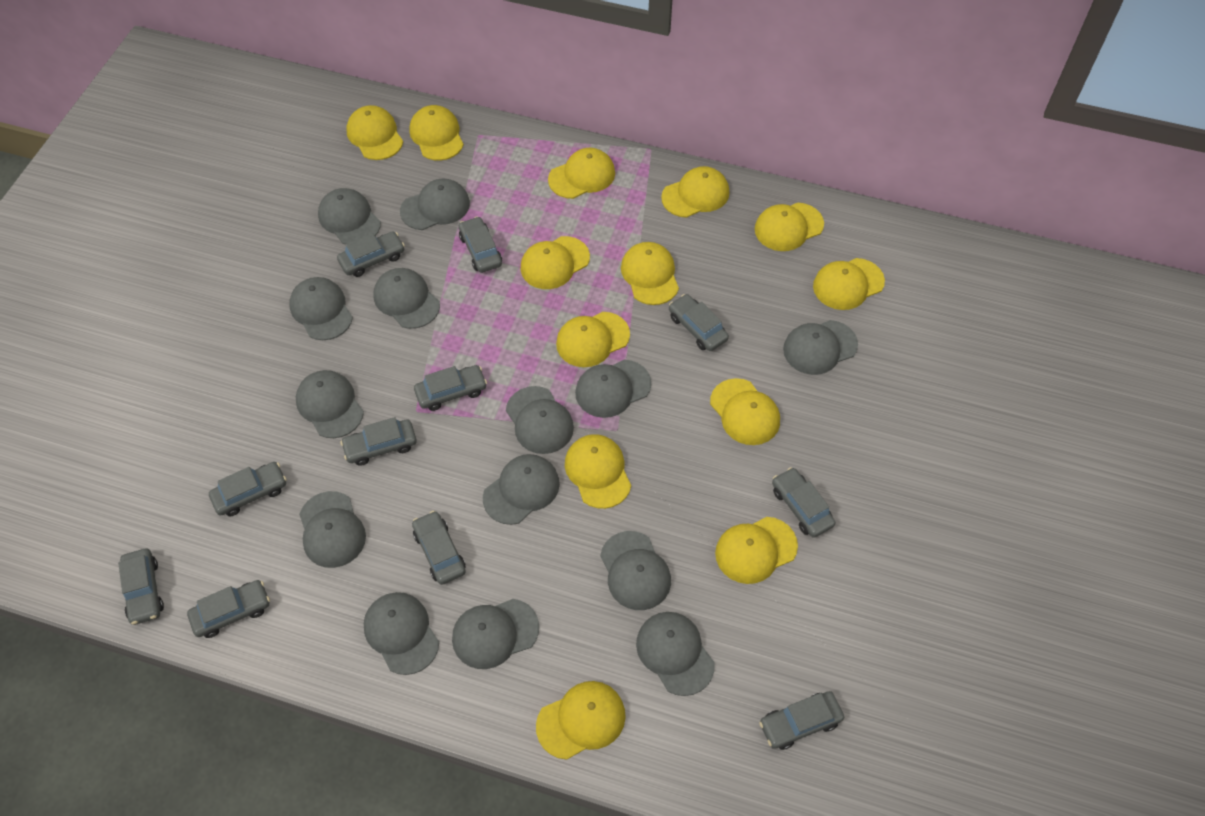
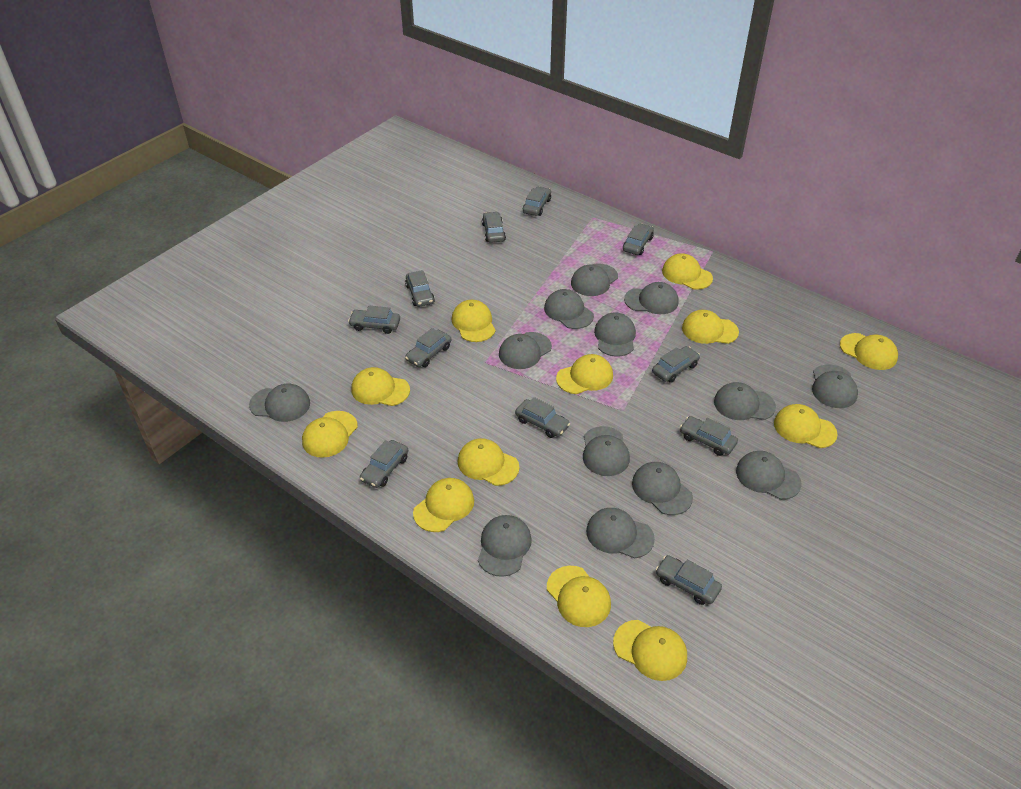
grey cap: [289,277,353,340] [296,370,364,438] [299,491,366,568] [318,188,381,244] [364,592,439,675] [374,268,440,329] [400,178,470,230] [452,599,539,669] [483,454,560,525] [506,386,574,454] [575,360,651,418] [600,531,671,610] [636,612,715,696] [783,320,858,375] = 14 -> [249,384,310,422] [478,515,532,577] [499,332,552,369] [544,289,594,329] [571,264,618,296] [583,426,630,476] [586,508,655,558] [594,312,636,357] [624,282,679,314] [632,462,693,515] [714,382,776,420] [736,451,802,500] [812,364,858,408] = 13
yellow cap: [347,105,403,160] [409,105,464,161] [521,236,590,289] [536,681,626,760] [548,148,615,199] [556,312,630,367] [565,434,631,509] [621,242,679,305] [661,166,729,218] [710,378,780,445] [715,517,798,584] [755,202,824,251] [813,258,885,310] = 13 -> [302,411,358,458] [351,367,410,406] [413,478,474,532] [452,300,496,342] [458,438,519,486] [547,566,611,627] [556,354,613,394] [613,620,687,681] [662,253,713,290] [682,310,739,344] [774,404,838,448] [840,333,898,370] = 12

